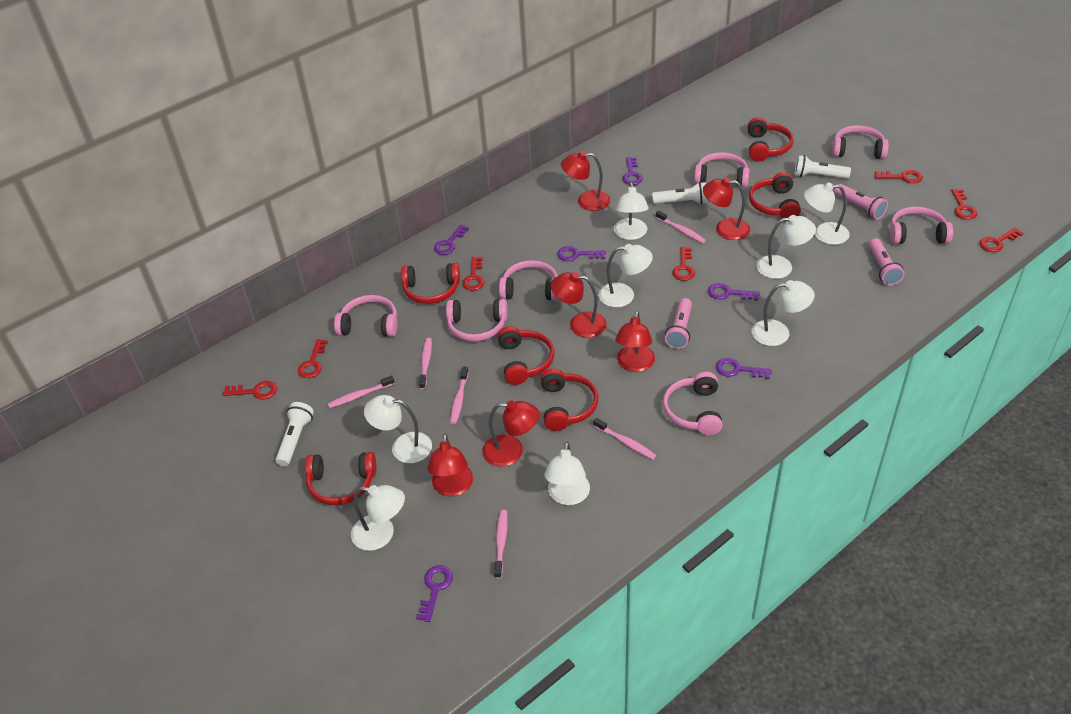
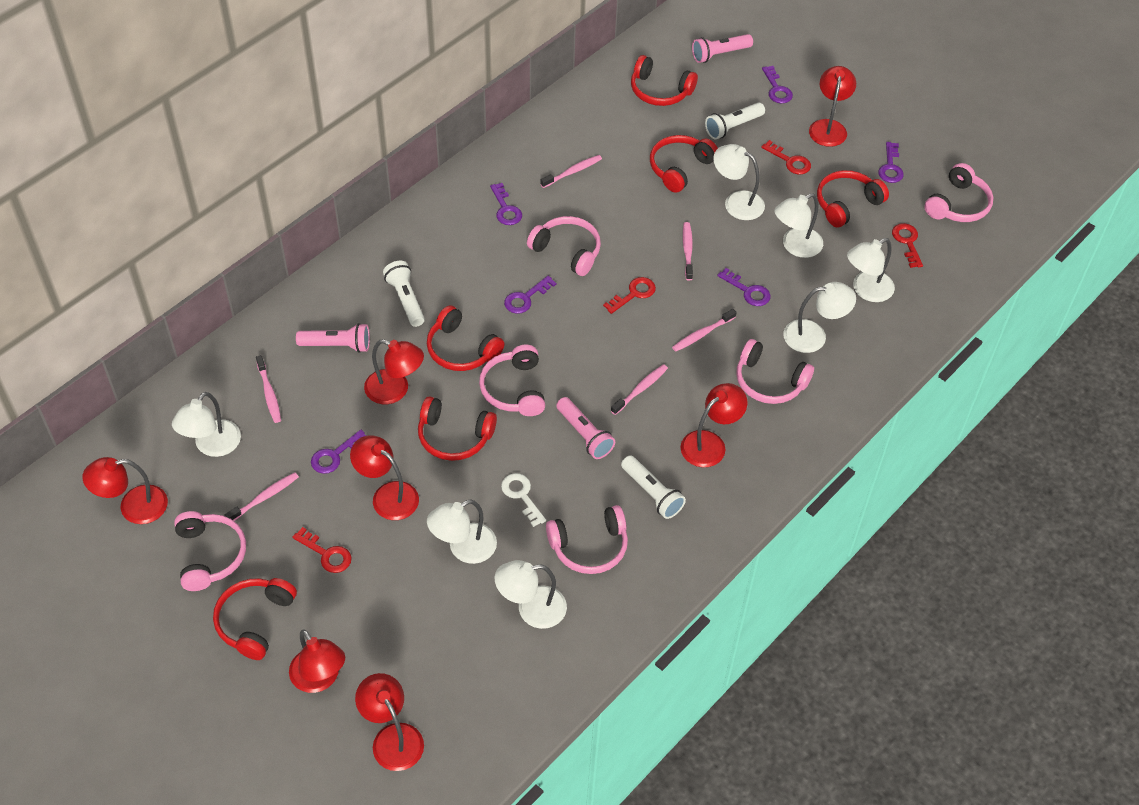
pink headphones: [334,295,397,337] [446,299,507,342] [499,260,558,301] [663,372,723,435] [694,152,749,188] [832,125,889,159] [890,206,953,244] = 7 -> [174,511,246,591] [479,345,545,416] [527,216,601,276] [546,505,628,574] [736,339,814,404] [924,163,993,222] = 6
red key: [223,381,277,400] [298,339,328,378] [462,257,485,291] [672,247,695,281] [875,170,923,183] [951,189,977,220] [980,228,1023,252] = 7 -> [292,527,352,573] [603,277,656,314] [761,140,811,174] [892,223,923,268] = 4
red lamp: [427,433,473,496] [482,401,539,466] [551,272,607,338] [561,151,610,211] [615,311,655,372] [703,178,750,240] = 6 -> [82,457,168,524] [289,629,345,693] [350,435,419,520] [355,673,424,771] [364,339,424,404] [681,383,747,467] [809,66,856,147] = 7
white key: none = 0 -> [501,473,546,527] = 1
white lamp: [351,485,405,551] [364,395,432,463] [545,442,590,505] [598,244,653,307] [614,182,649,240] [752,280,815,346] [757,215,816,279] [804,182,849,245] = 8 -> [172,392,241,457] [427,499,497,564] [495,560,567,629] [713,144,765,220] [774,193,823,258] [783,282,856,353] [847,238,895,302] = 7

